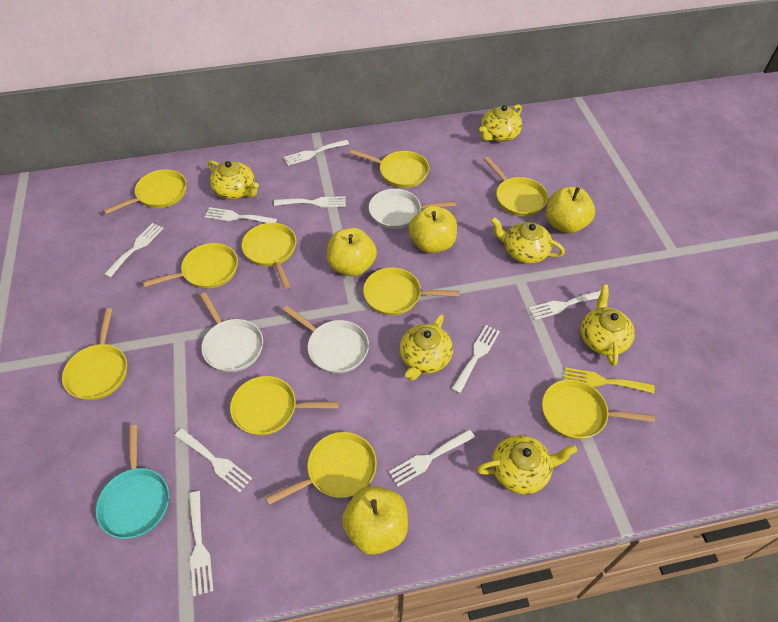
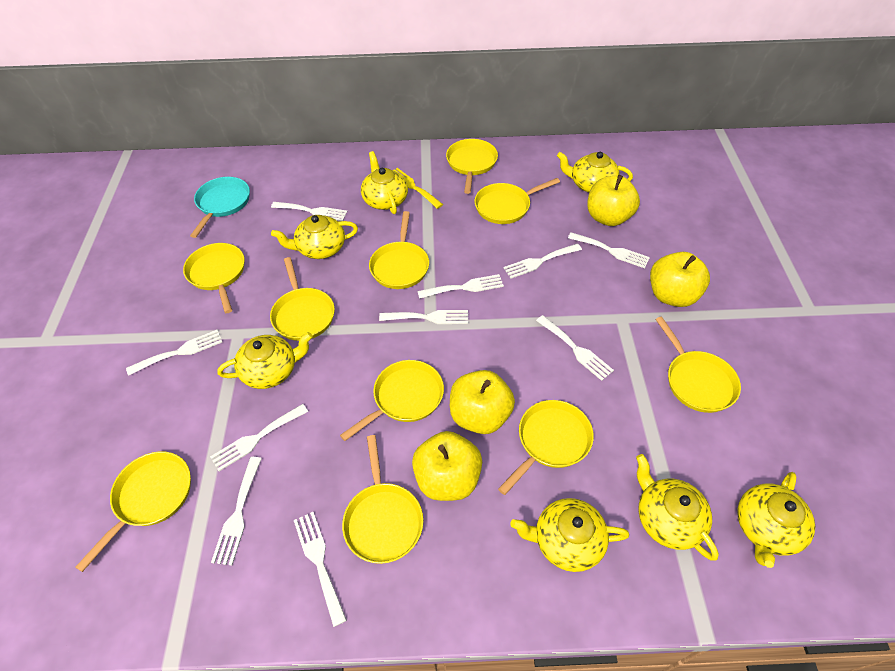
white fork: [104,223,164,278] [175,428,252,492] [189,491,214,596] [204,207,277,223] [274,196,346,208] [283,140,349,166] [389,429,475,487] [451,325,500,393] [529,290,601,320] = 9 -> [126,330,222,376] [210,404,308,471] [211,457,262,566] [271,202,347,221] [294,512,347,627] [379,310,468,324] [417,274,504,299] [504,244,582,279] [536,315,614,381] [568,232,650,268] = 10
white pan: [200,292,263,372] [283,306,369,374] [369,189,456,229] = 3 -> none = 0
yellow teapot: [208,161,259,199] [399,314,453,381] [477,435,577,494] [479,105,522,142] [490,217,565,264] [580,285,635,366] = 6 -> [217,332,313,389] [271,215,358,259] [361,151,408,214] [510,498,629,572] [557,152,633,193] [636,454,719,561] [737,472,815,568] = 7

